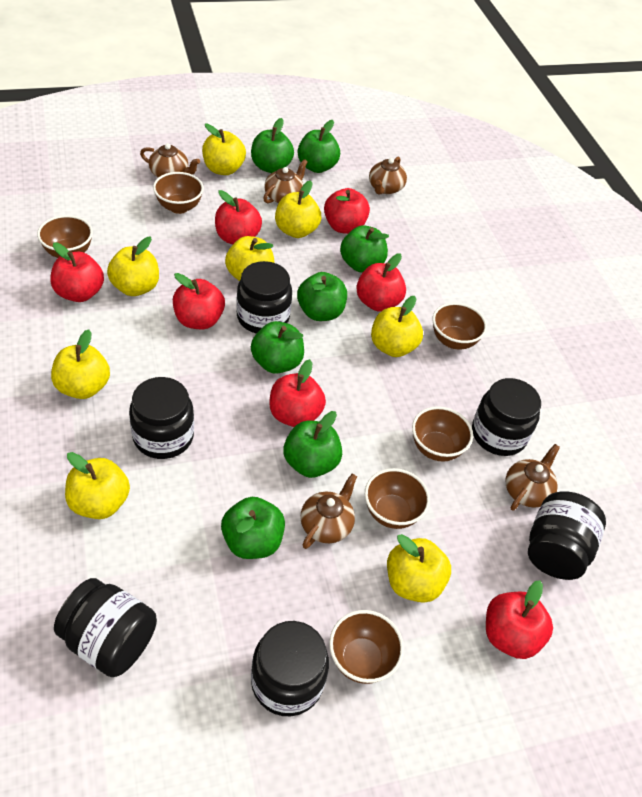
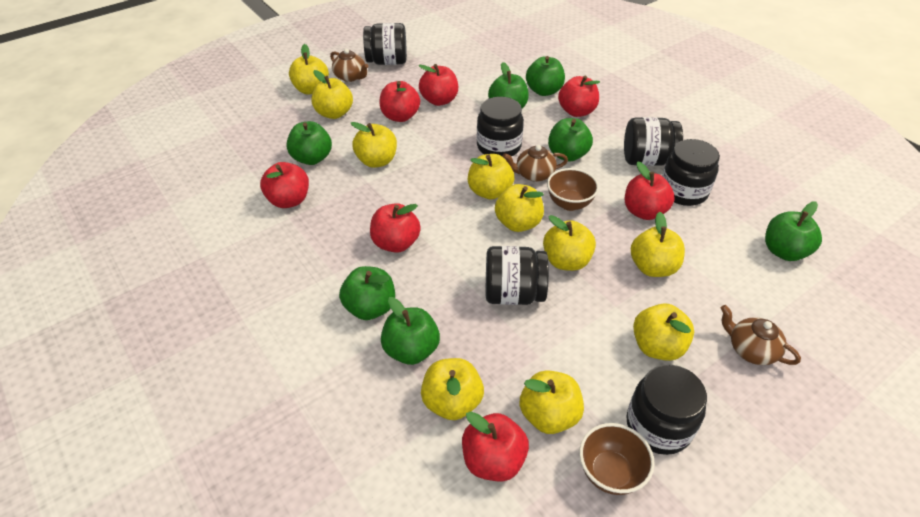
brown bowl: [37,215,93,258] [153,172,204,214] [329,610,404,684] [365,468,430,529] [412,406,473,461] [432,303,487,349] = 6 -> [547,168,599,211] [579,423,655,495] = 2
brown teapot: [140,143,200,177] [263,159,308,203] [301,474,357,549] [369,157,407,195] [505,444,560,511] = 5 -> [330,49,369,82] [502,145,568,182] [721,305,801,365] = 3
yellow apple: [51,329,110,399] [65,452,130,519] [107,237,159,296] [202,124,246,175] [225,236,275,281] [275,181,321,238] [371,296,423,357] [387,534,451,603] = 8 -> [289,44,329,95] [311,70,353,119] [351,122,397,168] [421,358,484,420] [468,154,514,199] [495,184,544,232] [520,370,584,434] [543,215,596,271] [631,212,685,277] [633,304,694,361] = 10

